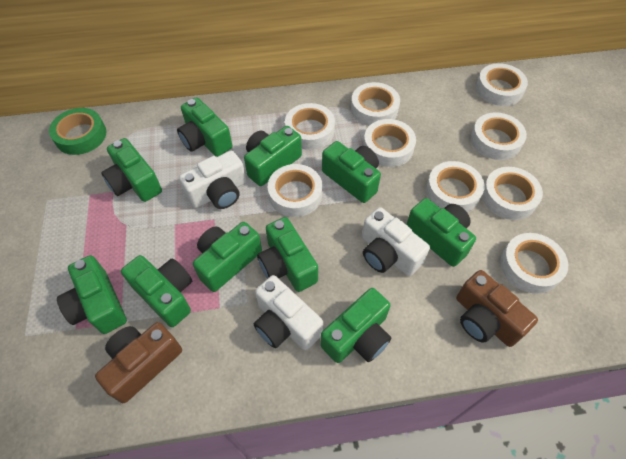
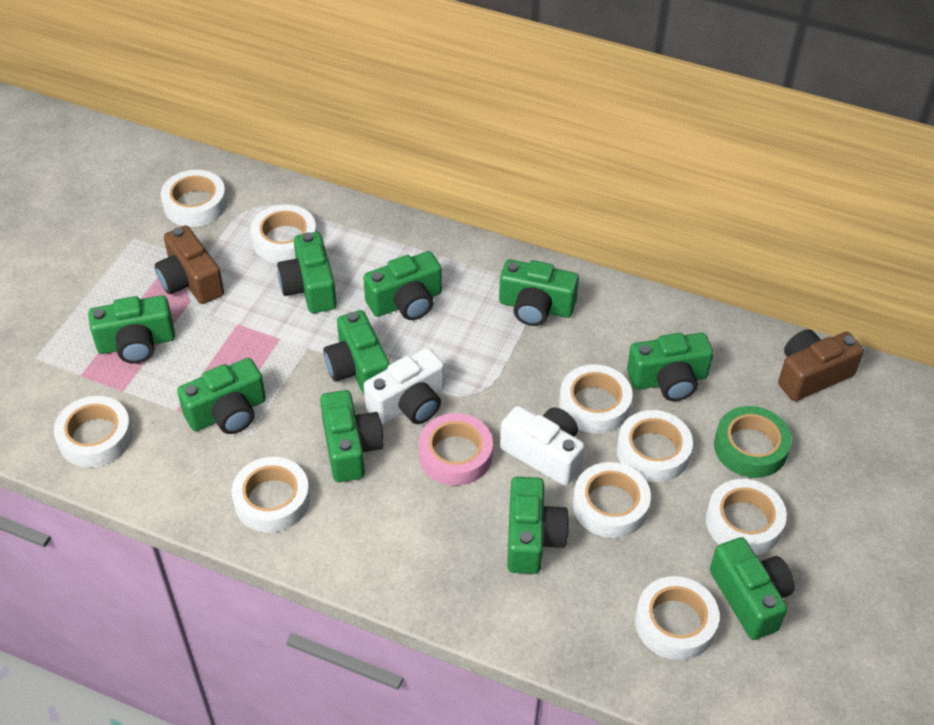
pink tape: none = 0 -> [419,413,493,486] = 1
white camera: [179,150,246,209] [254,275,323,350] [362,207,430,276] = 3 -> [364,348,444,425] [500,406,585,486] = 2

